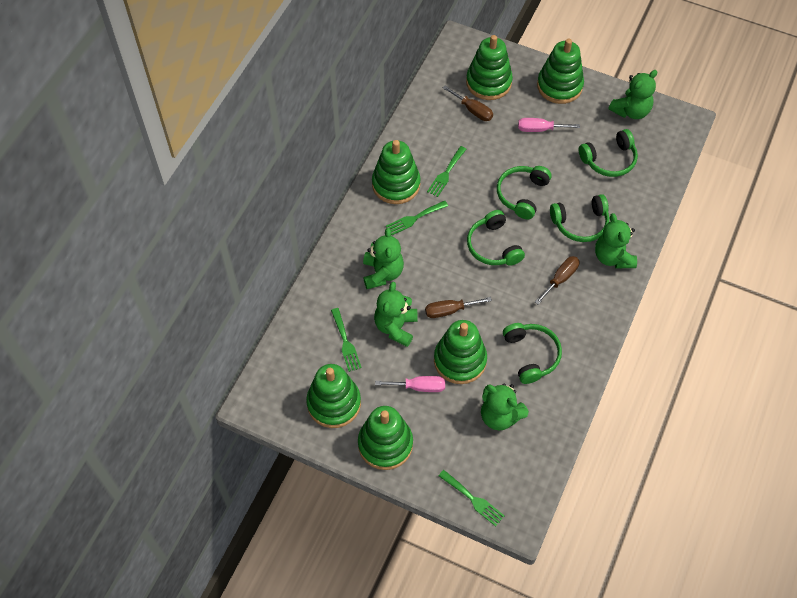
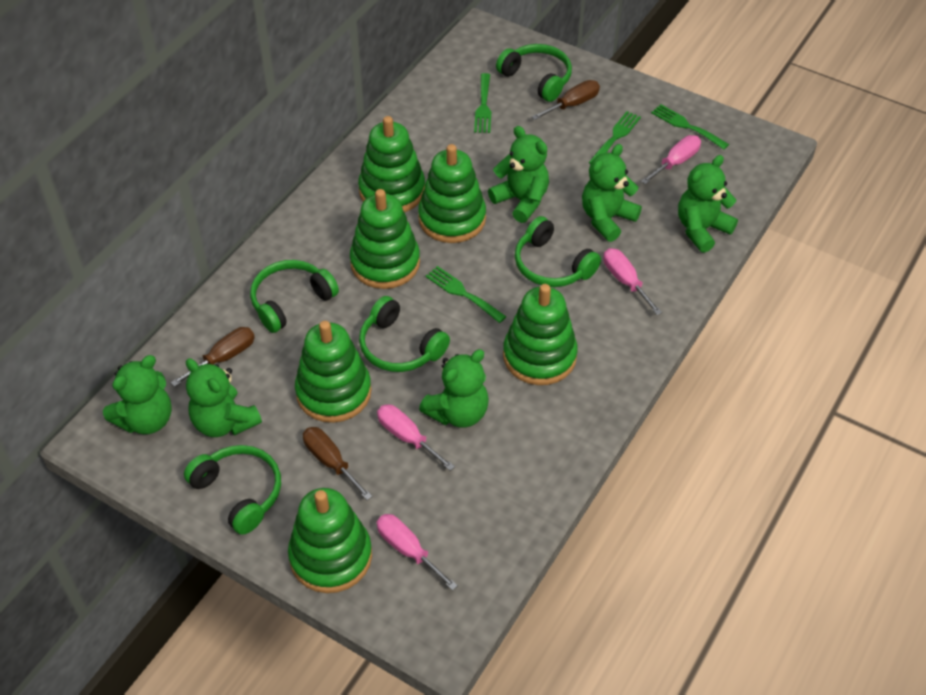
green teddy bear: [363,228,404,289] [374,282,418,347] [481,384,529,430] [595,213,637,268] [608,70,657,119] = 5 -> [103,355,172,434] [186,358,262,437] [419,349,489,428] [488,126,549,223] [582,144,642,242] [678,155,738,253] = 6
pink screwdriver: [375,376,445,392] [518,118,580,132] = 2 -> [377,404,455,471] [377,514,458,591] [603,248,662,315] [641,135,701,184] = 4

